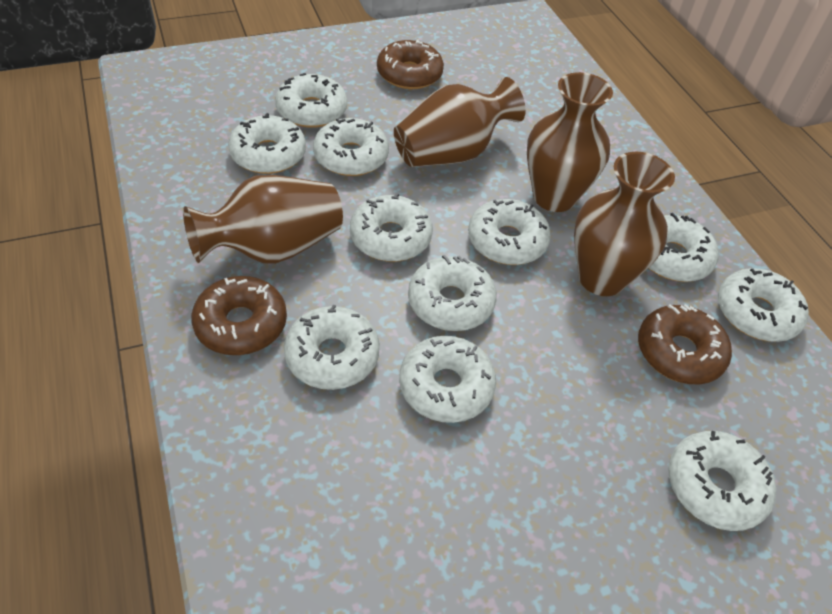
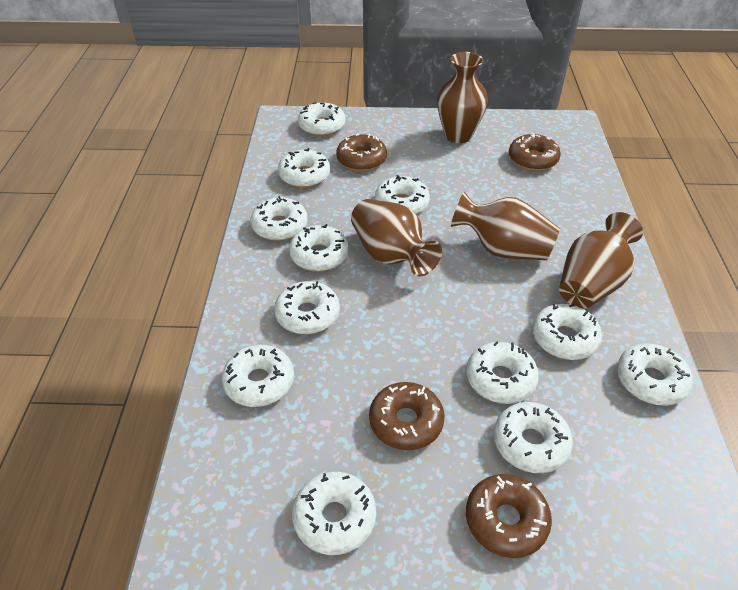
brown donut: [191,276,287,355] [377,39,444,89] [638,304,732,385] = 3 -> [336,133,387,171] [369,382,444,450] [466,474,552,558] [509,133,561,171] = 4
white donut: [228,113,306,174] [275,73,347,128] [284,305,380,390] [313,118,389,176] [350,193,433,262] [399,336,496,423] [408,255,497,331] [468,199,551,265] [649,213,719,282] [668,431,776,531] [718,268,809,342] = 11 -> [222,345,294,407] [250,196,308,241] [274,281,340,334] [278,148,330,188] [289,224,349,271] [292,472,376,555] [298,102,345,136] [375,175,430,214] [466,341,539,404] [494,402,573,473] [532,304,602,360] [617,343,693,406] = 12

